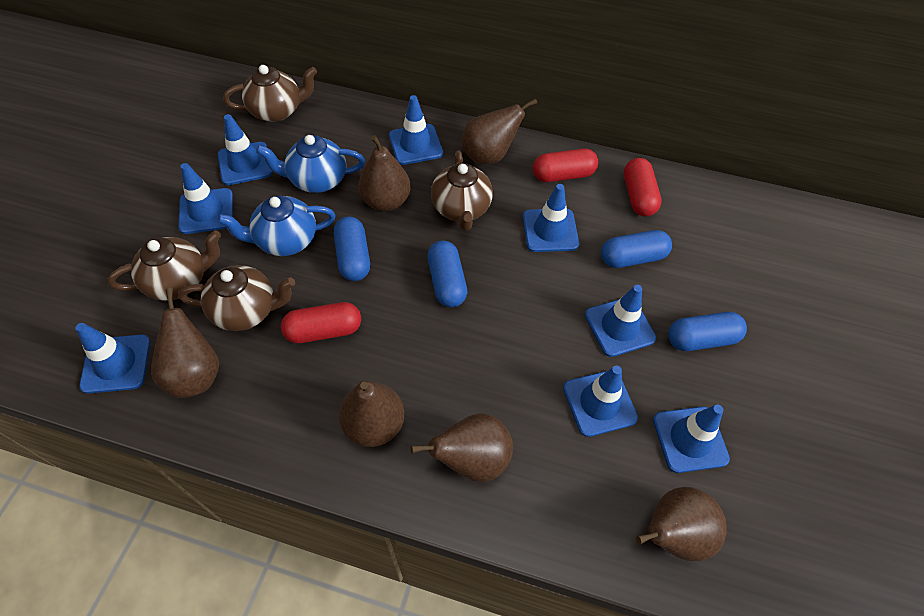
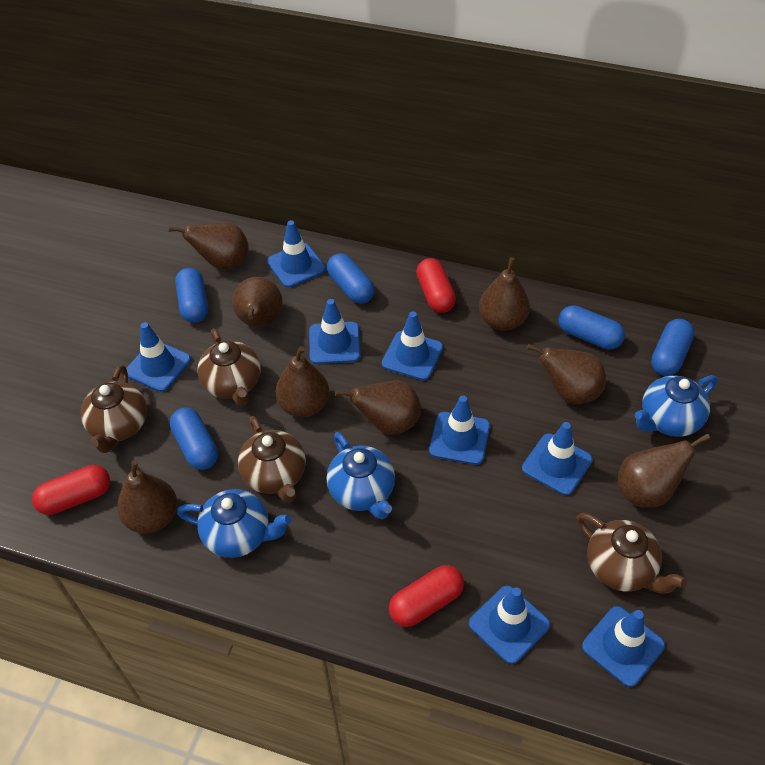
blue capsule: [334,216,370,281] [427,240,468,308] [601,230,672,268] [668,312,747,351] = 4 -> [170,408,218,470] [175,268,208,323] [327,253,375,304] [558,305,625,350] [651,319,694,376] = 5
blue teapot: [217,196,336,256] [256,135,365,193] = 2 -> [177,489,291,558] [326,432,395,519] [635,375,718,437] = 3
brown pear: [151,288,219,398] [339,381,404,447] [358,135,411,211] [410,414,513,482] [462,98,537,164] [636,487,727,561] = 6 -> [117,460,177,534] [169,222,249,270] [232,277,283,327] [275,346,330,418] [335,380,421,435] [479,257,530,331] [527,344,606,404] [618,433,710,508] = 8

